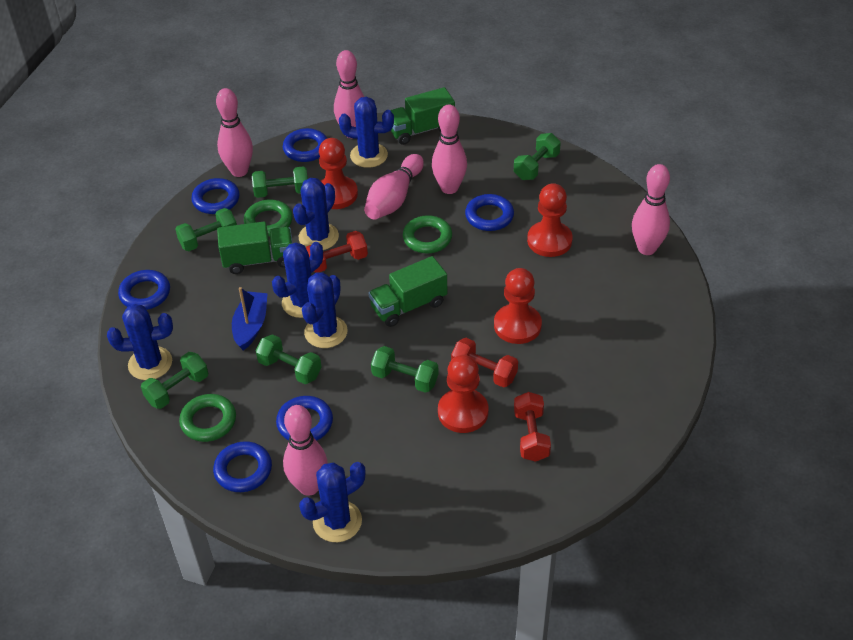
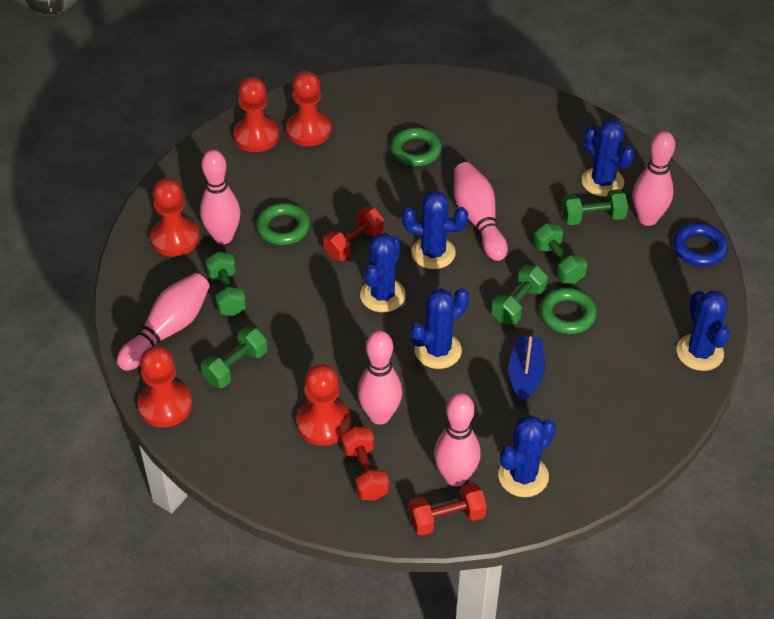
blue ring: [118,270,170,310] [191,178,240,214] [213,441,272,492] [276,396,333,441] [283,128,327,162] [465,194,514,231] = 6 -> [673,223,728,267] = 1
green dumbbell: [141,352,208,409] [175,208,237,251] [252,166,308,198] [256,334,322,384] [371,346,439,393] [514,133,561,180] = 6 -> [201,327,268,388] [206,252,246,316] [491,265,548,325] [533,223,587,284] [562,189,628,225] = 5
green truck: [217,221,293,274] [368,256,447,327] [390,87,455,145] = 3 -> none = 0
red pawn: [319,138,358,209] [438,355,488,433] [494,268,542,344] [527,183,573,257] = 4 -> [138,346,192,428] [150,179,200,256] [233,77,279,152] [286,71,331,146] [297,364,351,446] = 5

